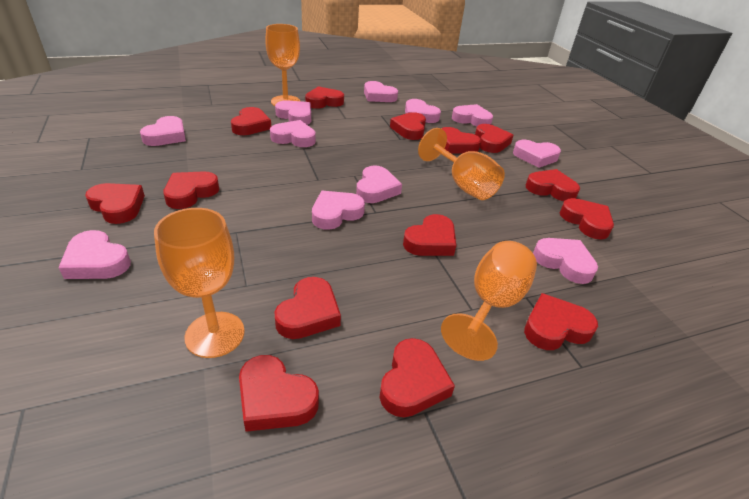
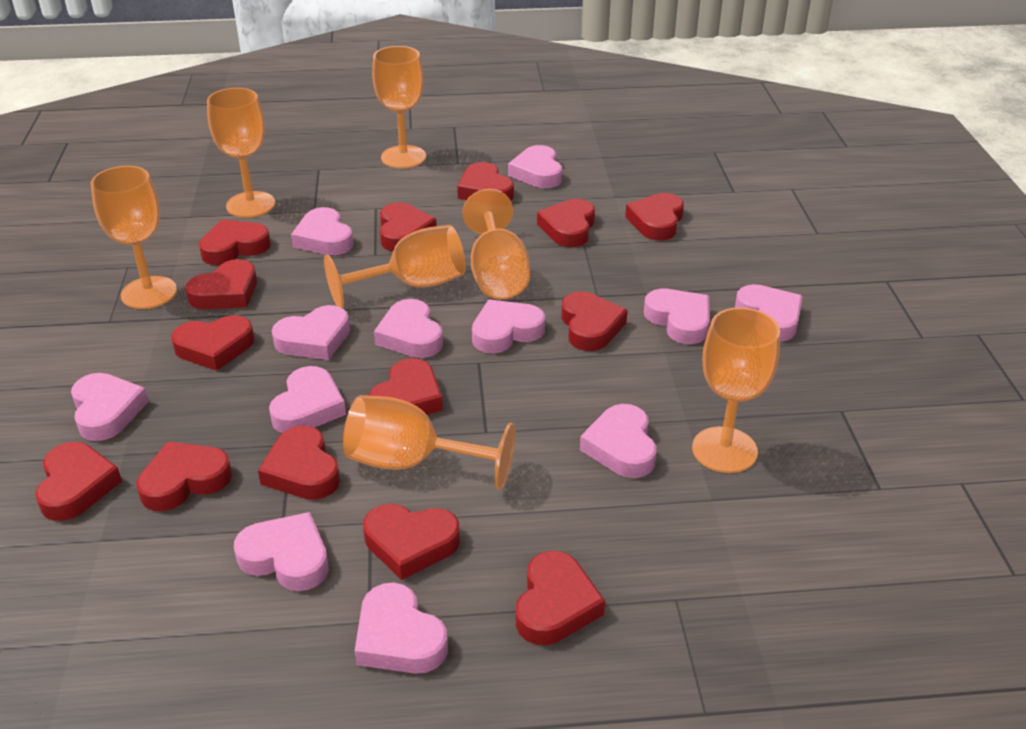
orange goblet: [154,208,245,358] [265,24,300,106] [418,128,505,200] [441,241,537,361] = 4 -> [91,166,177,309] [207,88,275,218] [324,225,466,308] [343,395,516,490] [372,46,426,168] [463,189,530,299] [692,307,780,473] = 7
pink heart: [58,230,131,279] [140,116,186,146] [270,120,316,147] [275,100,311,125] [312,191,365,230] [356,165,402,203] [364,81,398,102] [405,99,441,123] [452,104,493,126] [513,140,561,168] [533,238,598,284] = 11 -> [71,373,149,441] [234,512,329,591] [269,366,346,433] [272,305,350,360] [291,207,354,255] [355,582,448,674] [374,299,443,358] [472,299,545,353] [508,145,562,188] [580,404,657,478] [644,289,709,344] [735,284,803,342] = 12

